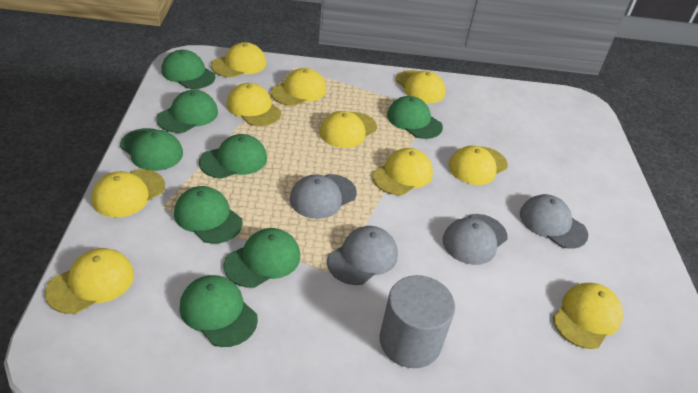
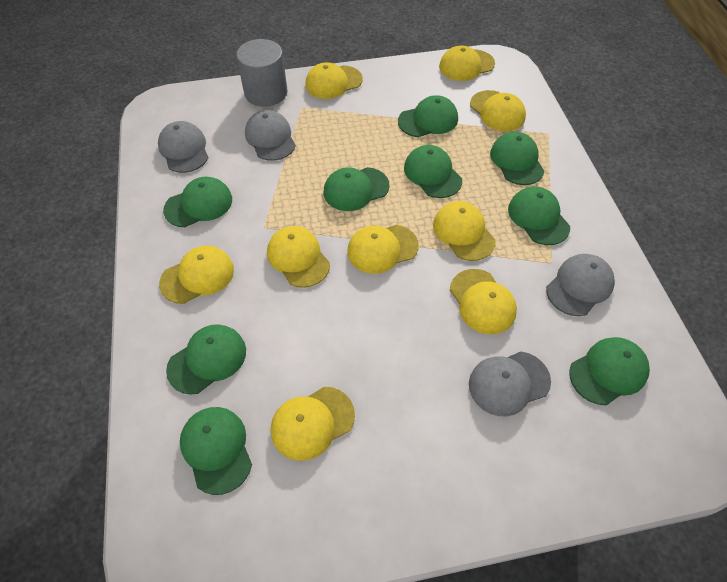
green cap: [120,128,183,171] [156,90,218,133] [161,50,216,89] [174,186,243,244] [179,275,258,347] [199,134,267,179] [223,228,300,288] [387,96,443,139] = 8 -> [163,177,232,227] [166,324,246,395] [180,407,252,495] [324,167,389,211] [398,95,458,137] [404,145,462,198] [490,132,545,185] [508,187,570,245] [569,337,650,405] = 9
yellow cap: [45,248,134,314] [91,169,165,218] [211,42,266,78] [226,83,281,126] [271,68,326,106] [319,111,377,148] [372,148,433,195] [396,70,446,103] [449,146,508,185] [553,283,623,349] = 10 -> [159,246,234,304] [267,226,330,288] [271,387,355,461] [305,62,363,99] [347,225,419,274] [433,201,495,261] [439,45,495,81] [450,269,517,334] [470,90,526,131] = 9

